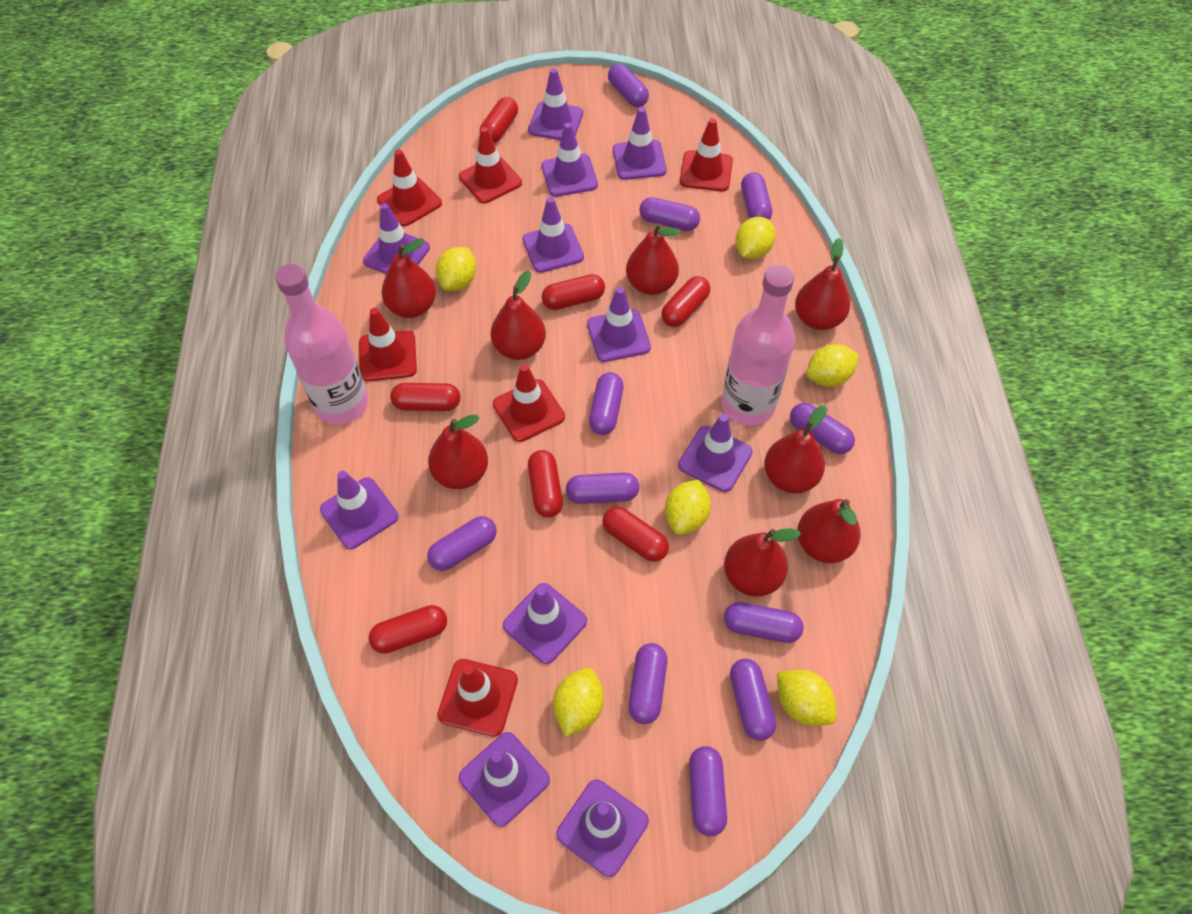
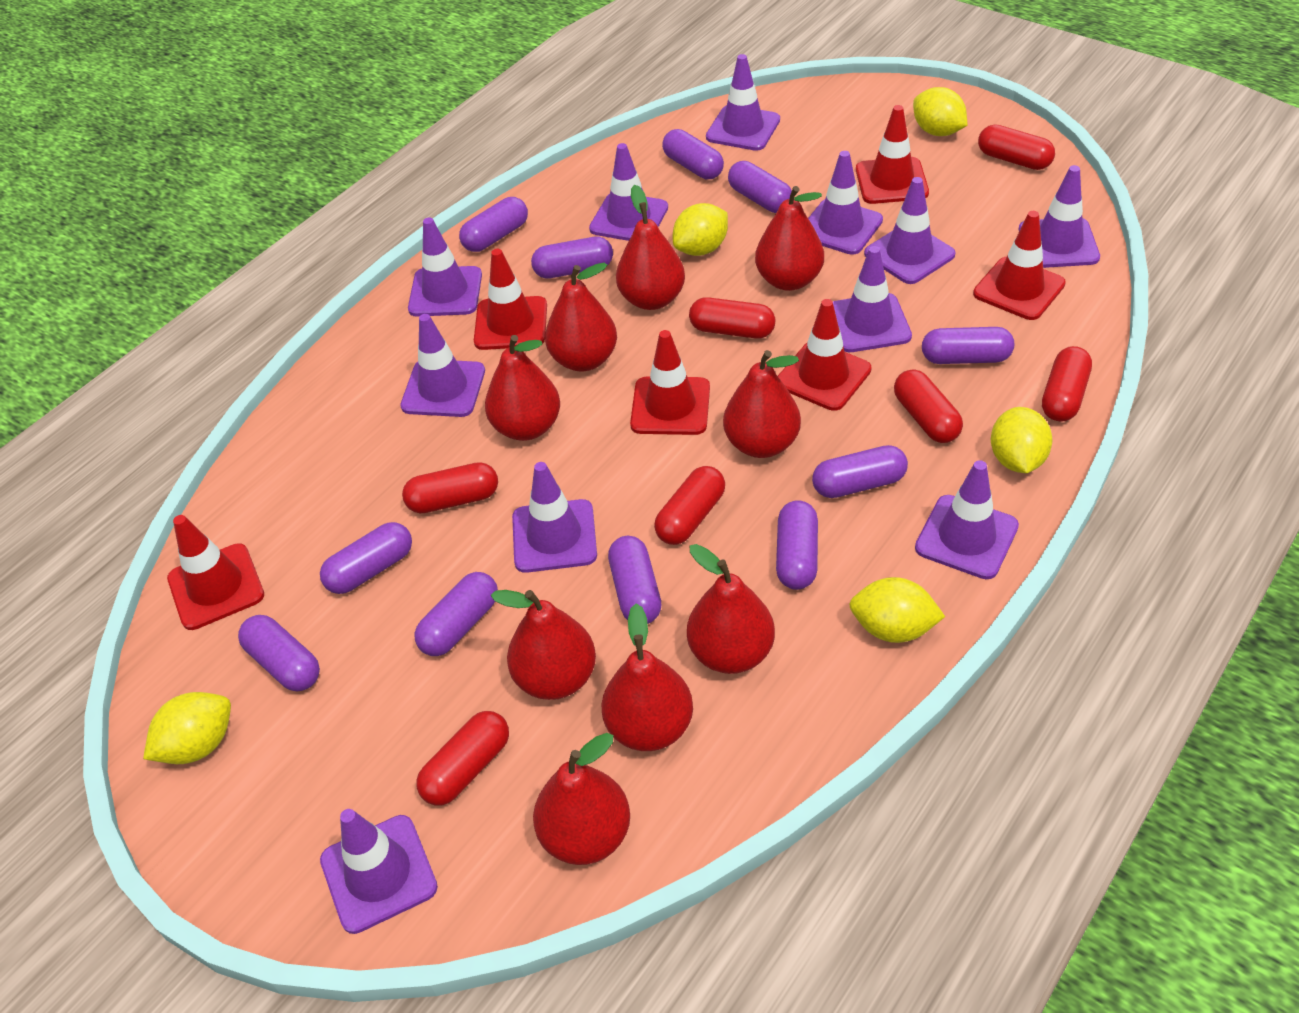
pink bottle: [275,264,368,425] [722,265,795,425] = 2 -> none = 0
red pear: [382,238,436,318] [428,415,488,489] [491,270,546,360] [626,223,680,295] [724,528,801,597] [764,405,827,493] [795,238,850,330] [797,499,861,563] = 8 -> [485,335,560,441] [490,590,596,700] [533,733,630,865] [545,263,617,371] [601,604,693,751] [616,185,685,310] [687,544,775,674] [723,350,801,458] [755,186,824,291] = 9
yellow lemon: [436,247,476,291] [553,668,604,736] [665,479,711,535] [735,217,776,259] [777,670,837,726] [806,344,859,387] = 6 -> [143,692,231,764] [673,203,728,256] [849,577,945,643] [913,87,967,136] [991,407,1053,473] = 5

